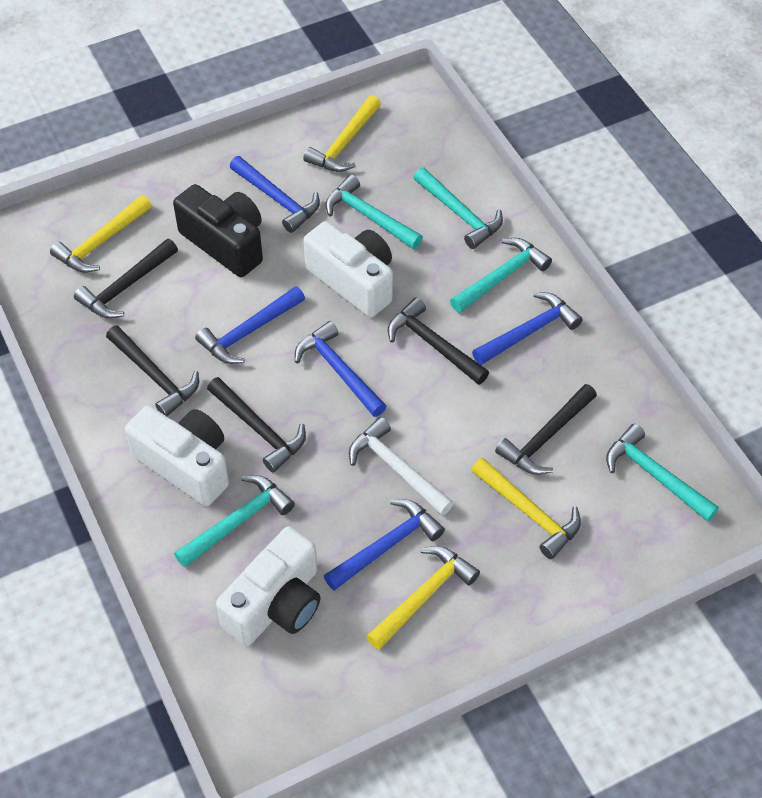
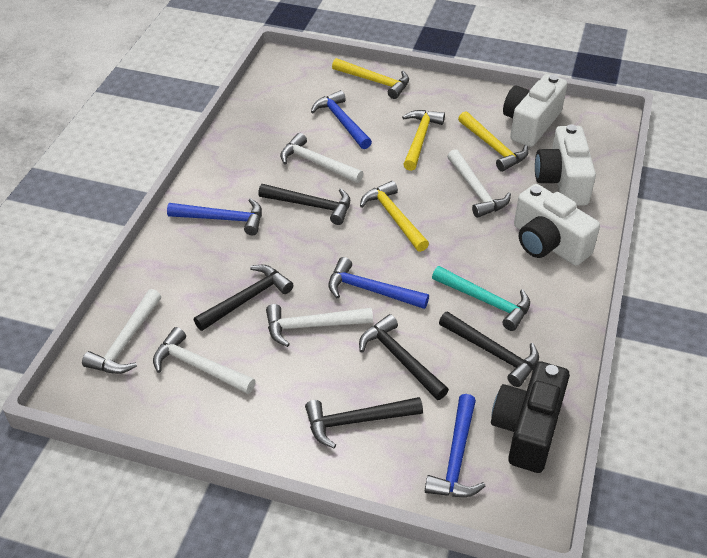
blue hammer: [195,286,305,364] [230,156,320,233] [295,321,386,417] [324,499,445,591] [472,292,583,365] = 5 -> [167,198,262,235] [311,90,372,149] [328,257,429,309] [425,394,485,497] = 4
turquoise hammer: [174,475,295,567] [325,175,423,249] [413,167,503,249] [450,238,552,313] [606,424,719,522] = 5 -> [432,266,530,331] = 1
white hammer: [349,417,454,515] = 1 -> [82,289,161,374] [153,327,256,394] [266,304,373,347] [280,133,364,183] [447,149,511,218] = 5

